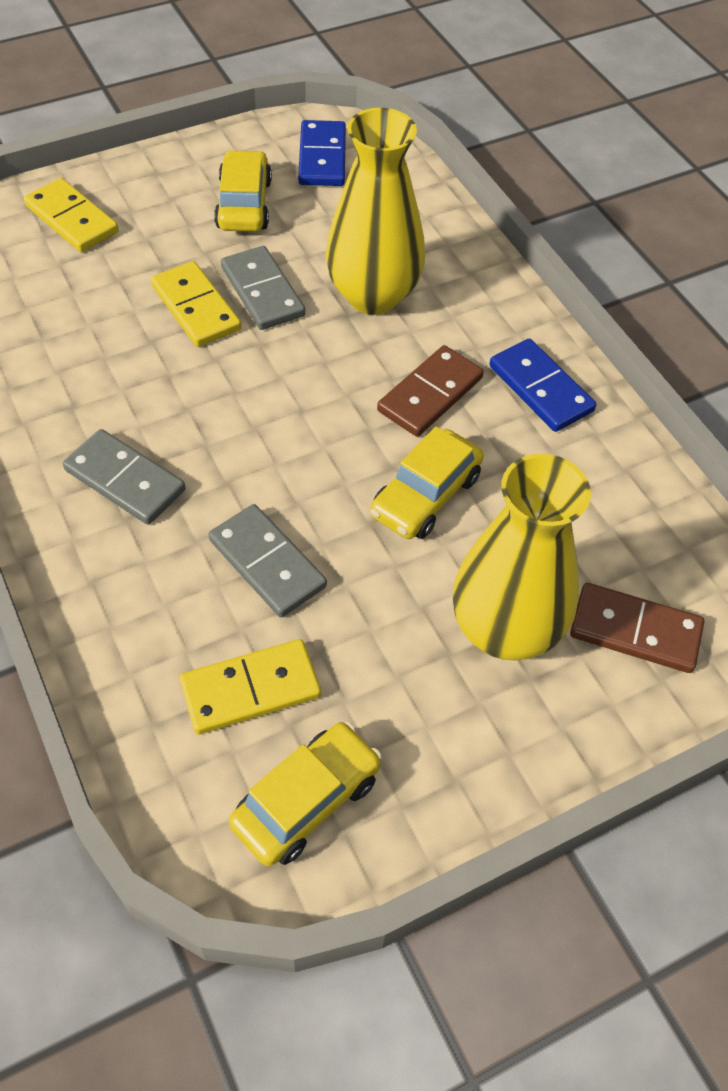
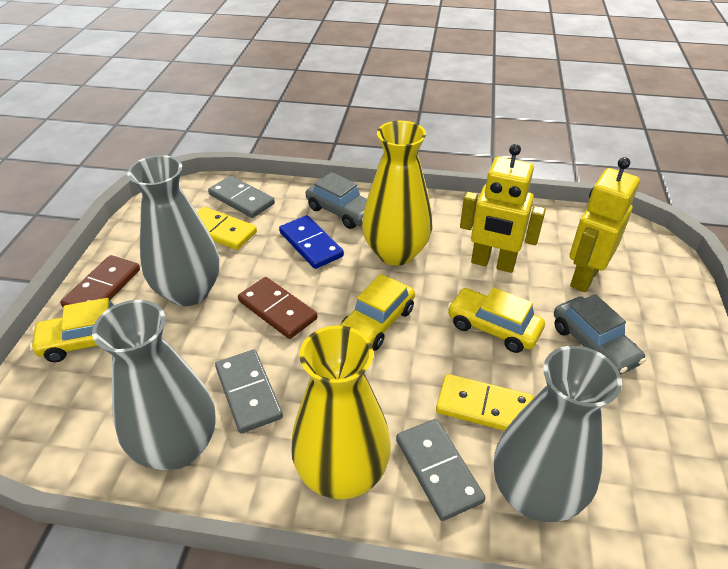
blue domino: [298,120,346,186] [489,339,596,432] = 2 -> [279,215,344,269] = 1
grey car: none = 0 -> [306,172,367,229] [554,294,646,375] = 2
grey vase: none = 0 -> [92,300,216,470] [127,155,220,306] [494,346,622,522] = 3
yellow domino: [24,178,119,252] [151,261,241,347] [180,639,321,734] = 3 -> [197,207,257,250] [436,374,534,431] = 2
yellow robot: none = 0 -> [460,144,546,273] [569,157,640,292] = 2

